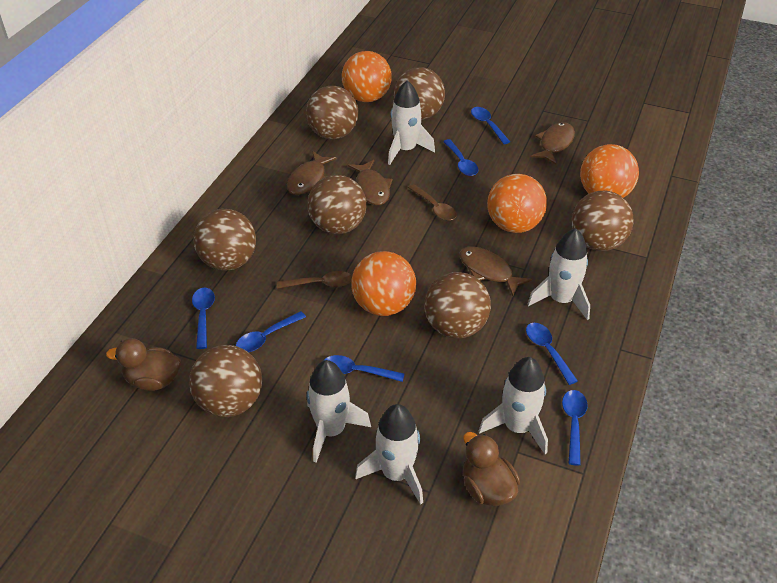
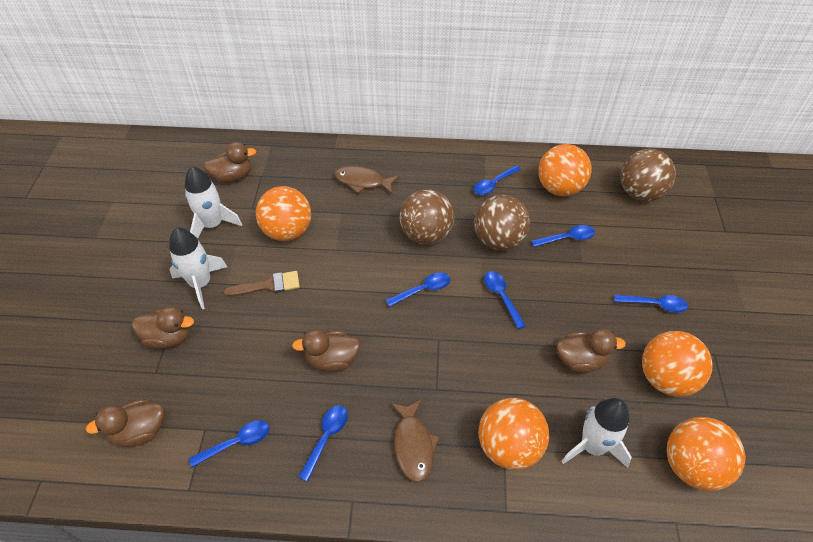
brown ball: [189,345,262,417] [194,209,256,271] [306,86,359,139] [307,175,367,234] [394,67,445,120] [424,272,491,339] [572,191,634,251] = 7 -> [400,190,454,245] [474,195,530,250] [620,149,676,201] = 3
brown brush: none = 0 -> [224,271,300,297] = 1
brown duck: [106,338,181,391] [463,432,520,506] = 2 -> [86,399,164,447] [132,306,194,349] [203,142,256,183] [292,329,361,372] [556,328,626,373] = 5
brown fish: [287,151,337,195] [348,160,393,205] [460,246,532,297] [531,122,575,164] = 4 -> [334,166,399,194] [390,399,440,482] = 2
brown spoon: [277,271,352,289] [408,184,457,221] = 2 -> none = 0
orange ball: [342,51,392,102] [351,251,416,316] [487,174,547,233] [580,144,639,198] = 4 -> [256,186,311,241] [478,398,549,470] [538,144,592,196] [642,331,713,397] [667,417,745,491] = 5
white rocket: [307,360,371,463] [355,404,423,505] [388,80,435,165] [479,357,548,454] [528,228,590,320] = 5 -> [169,227,227,309] [185,166,242,239] [561,398,632,468] = 3

